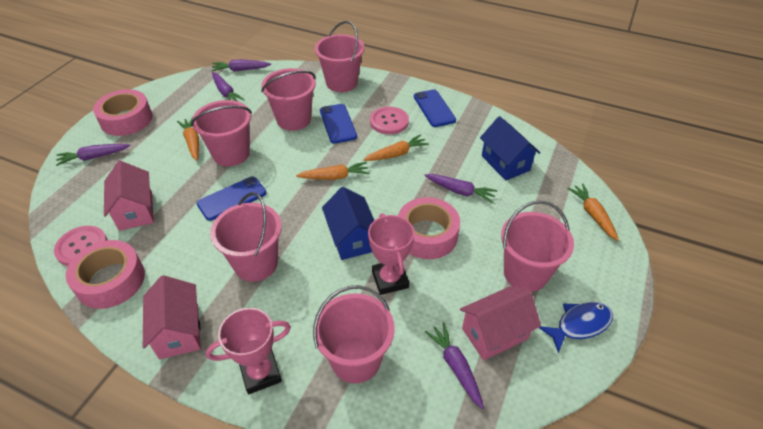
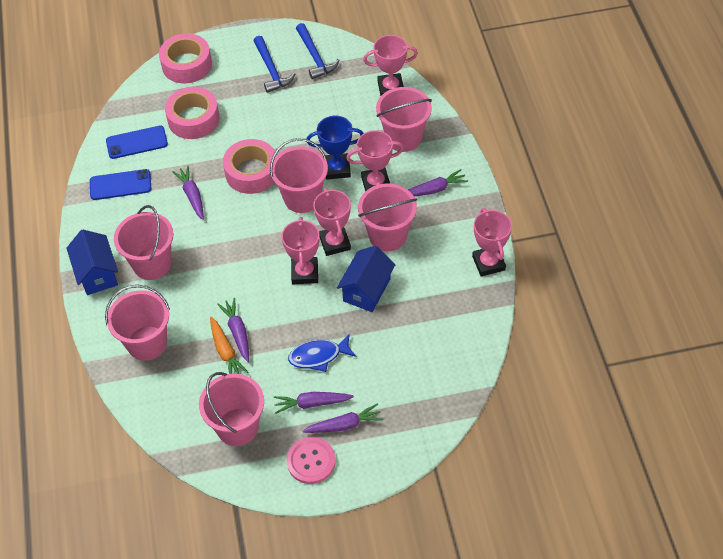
blue hammer: none = 0 -> [254,36,295,93] [296,23,340,79] = 2
blue phone: [197,176,267,221] [320,104,357,144] [414,89,456,127] = 3 -> [90,169,152,200] [106,125,168,159] = 2
blue trophy: none = 0 -> [307,116,364,180] = 1
orange carrot: [177,117,199,161] [296,162,369,180] [363,134,429,161] [567,184,619,241] = 4 -> [210,317,248,374] = 1
pink button: [54,226,107,266] [370,106,409,134] = 2 -> [286,437,336,484] = 1
pink house: [104,161,154,231] [143,275,201,359] [460,286,541,360] = 3 -> none = 0
pink trophy: [206,308,291,394] [368,213,414,295] = 2 -> [281,217,320,284] [313,188,351,256] [346,130,404,192] [363,35,418,96] [472,208,512,277] = 5

